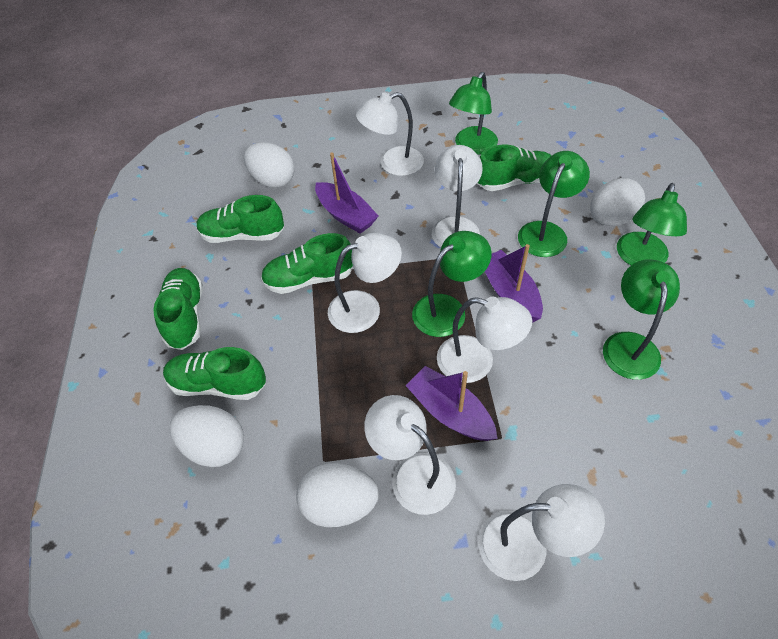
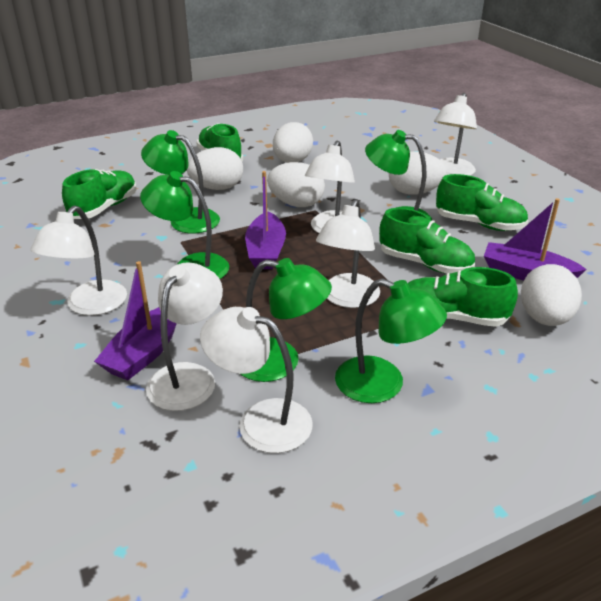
white egg: [170,405,244,467] [244,142,295,188] [296,463,379,527] [590,178,645,226] = 4 -> [187,147,243,190] [267,162,325,207] [273,122,313,163] [389,151,447,195] [521,264,582,326] = 5

